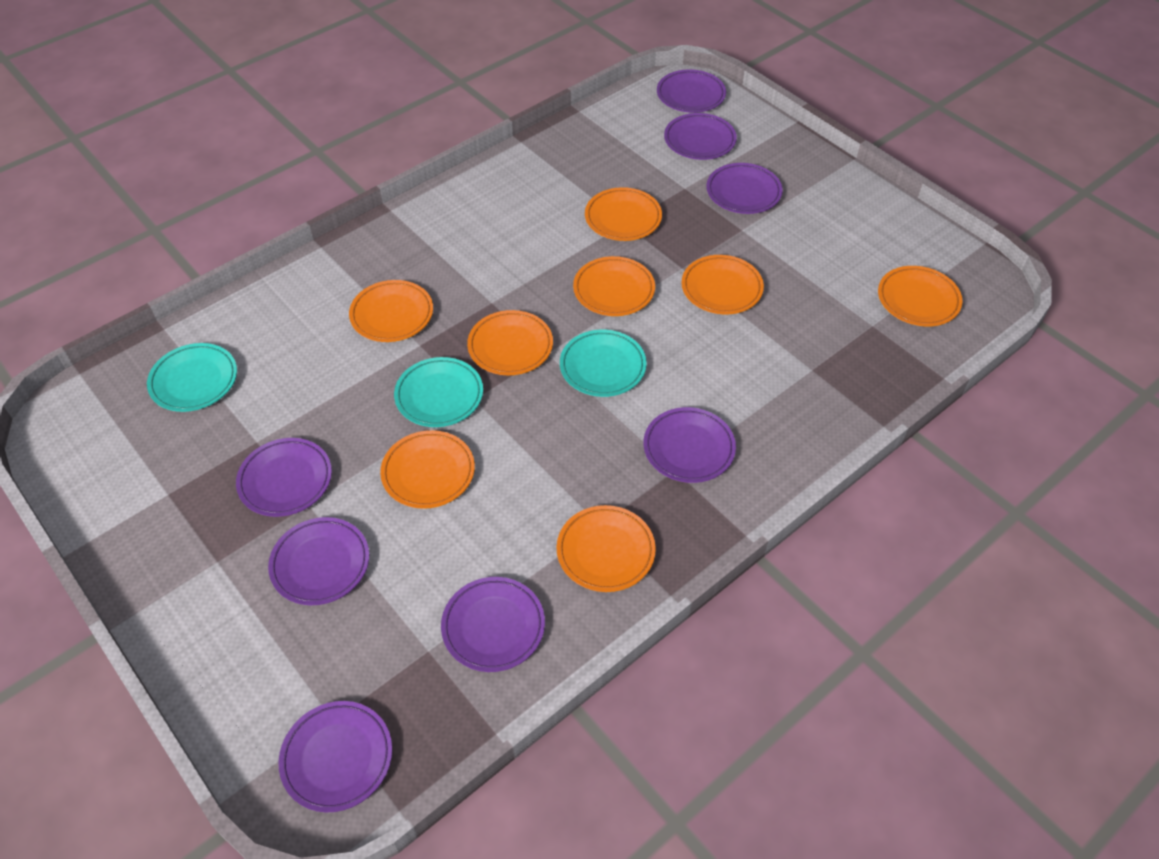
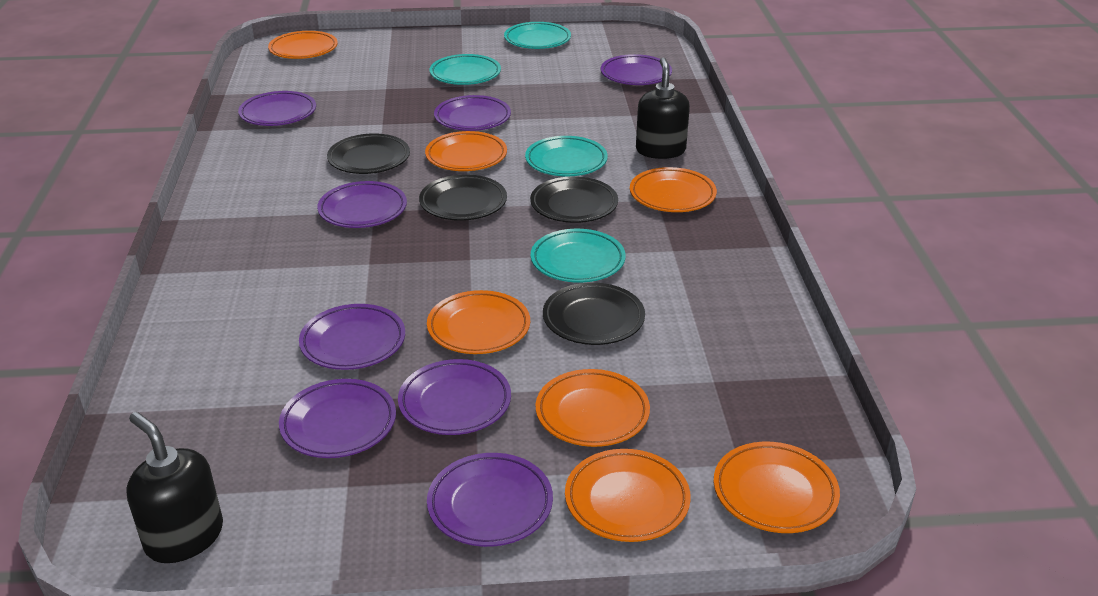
black plate: none = 0 -> [327,133,410,174] [419,174,507,221] [530,176,618,223] [543,282,645,345] = 4
black soap dispenser: none = 0 -> [126,412,223,563] [636,57,690,159] = 2
orange plate: [349,280,433,342] [380,430,475,509] [467,310,553,375] [557,505,656,592] [573,256,655,316] [585,187,662,241] [681,255,764,314] [878,266,963,326] = 8 -> [268,31,338,59] [425,131,507,171] [427,290,530,354] [536,369,650,447] [565,449,691,542] [630,167,717,212] [714,442,840,533] = 7
turquoise plate: [147,343,237,412] [394,357,483,427] [560,330,647,397] = 3 -> [430,54,501,85] [504,22,571,49] [525,136,608,177] [531,229,626,283] = 4

